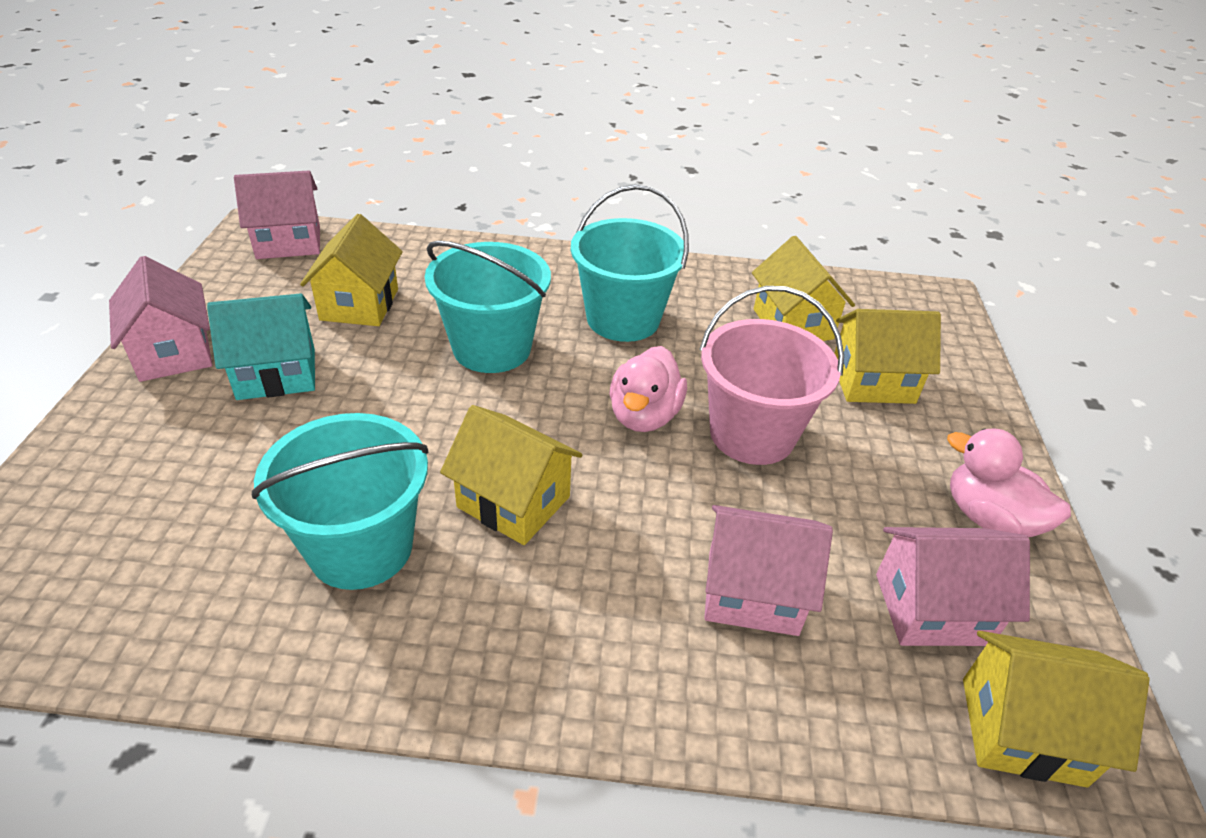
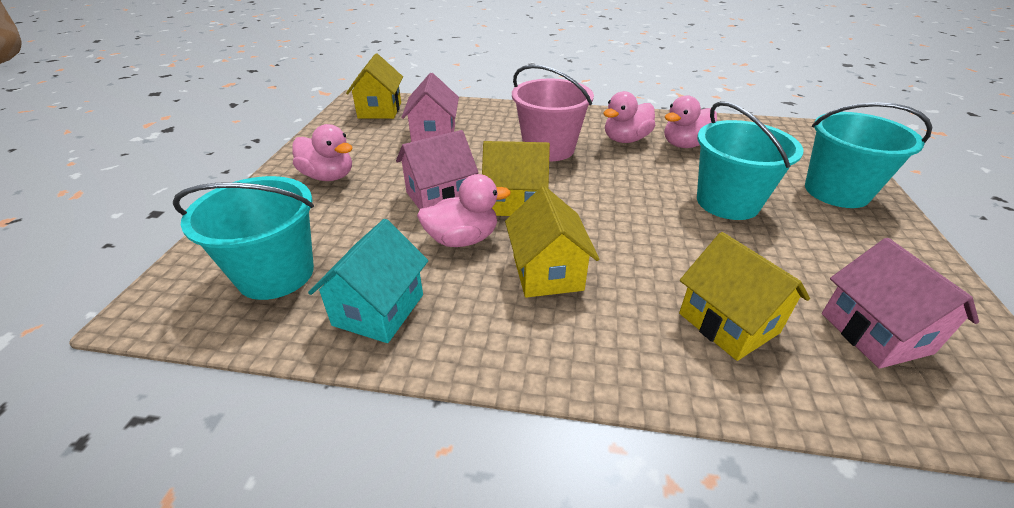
pink duck: [610,346,687,432] [947,428,1071,538] = 2 -> [293,124,353,181] [417,174,511,247] [603,91,655,143] [664,95,717,148] = 4
pink house: [109,256,212,382] [234,171,320,259] [704,505,833,636] [876,527,1030,646] = 4 -> [396,130,479,210] [401,73,459,142] [822,238,979,368] = 3
yellow house: [300,214,403,326] [440,405,582,545] [752,236,855,341] [834,309,941,404] [963,631,1150,787] = 5 -> [346,53,403,119] [482,141,550,216] [505,186,599,298] [679,232,810,361] = 4

